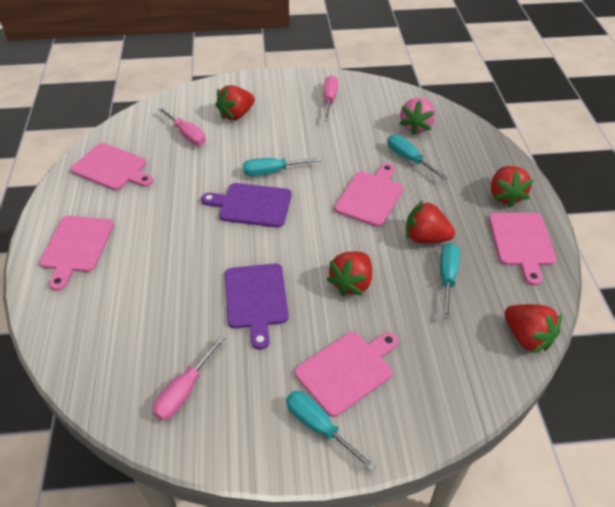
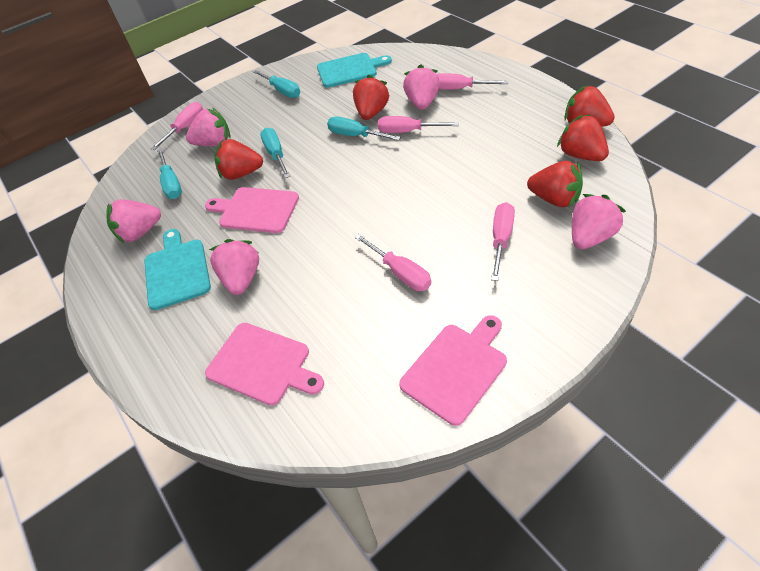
pink cutting board: [39,216,114,291] [71,143,153,190] [295,332,398,417] [334,163,403,227] [489,213,556,286] = 5 -> [205,187,299,233] [205,323,324,406] [399,315,507,426] = 3
pink screwdriver: [152,335,225,420] [158,107,206,145] [323,75,338,121] = 3 -> [151,102,203,150] [355,234,431,291] [378,116,459,133] [437,73,508,90] [491,202,515,281] = 5
pink strawberry: [399,98,436,135] = 1 -> [106,199,161,243] [186,107,231,146] [209,239,259,295] [403,64,440,110] [572,194,626,249] = 5
purple cutting board: [201,183,292,227] [225,263,289,350] = 2 -> none = 0
turquoise cutting board: none = 0 -> [144,229,211,310] [317,53,392,88] = 2

